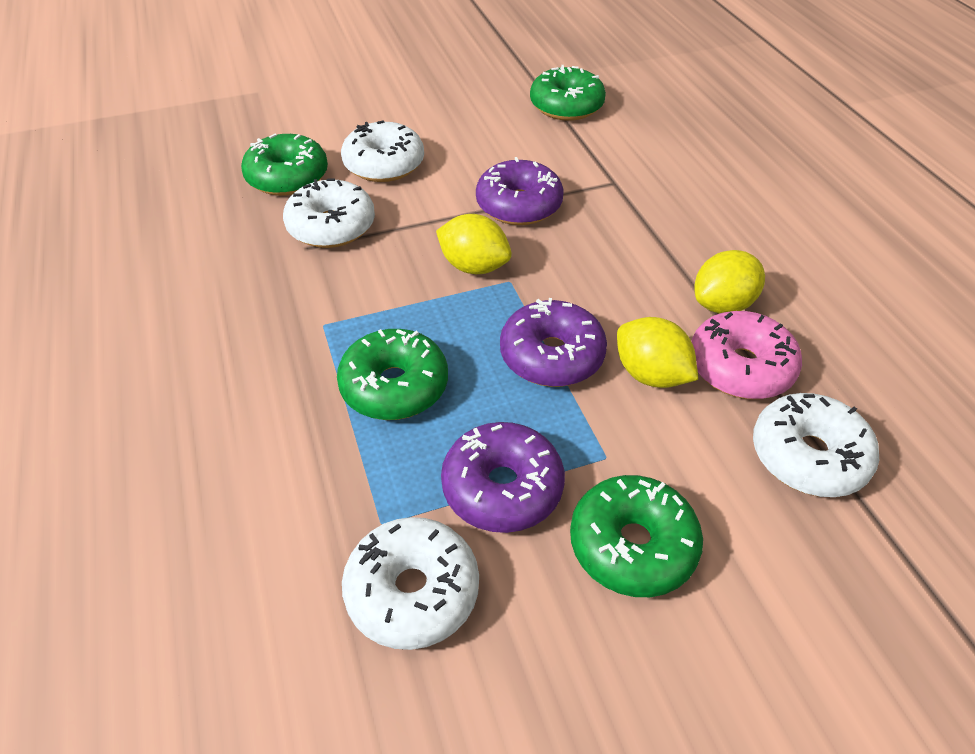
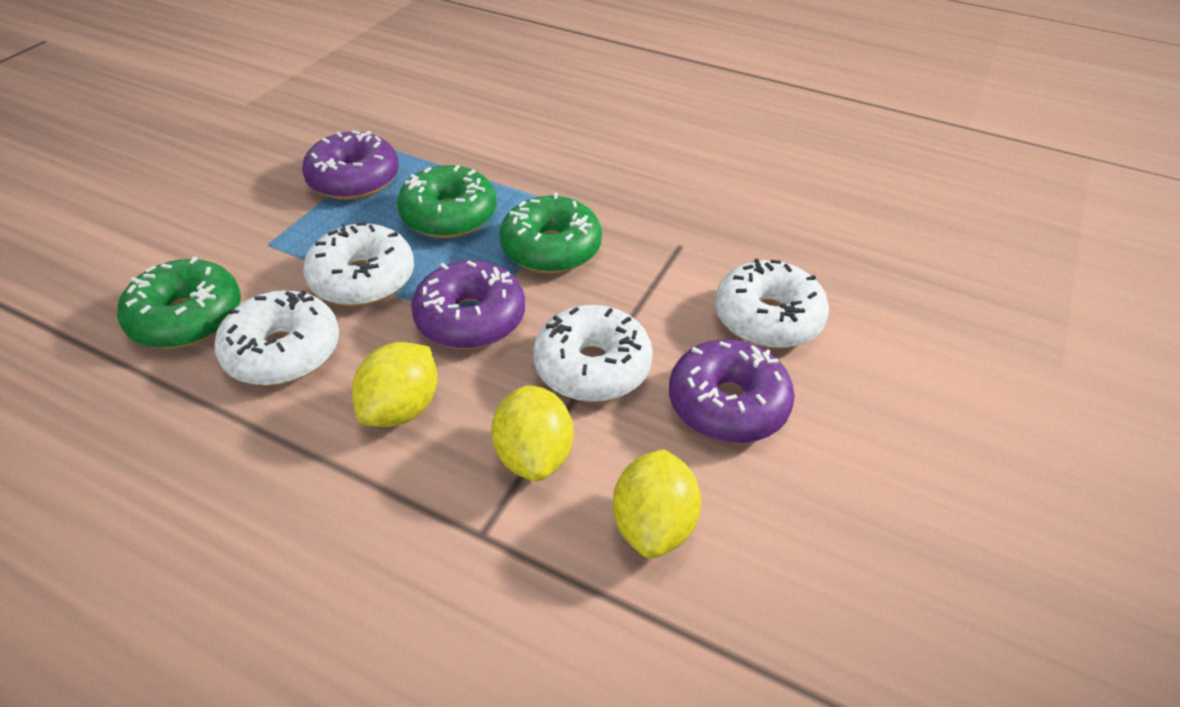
green donut: [241,134,328,196] [337,329,448,420] [530,65,606,121] [570,475,703,597] = 4 -> [117,256,241,349] [397,165,497,238] [499,193,602,273] = 3
pink donut: [691,311,802,399] = 1 -> none = 0

